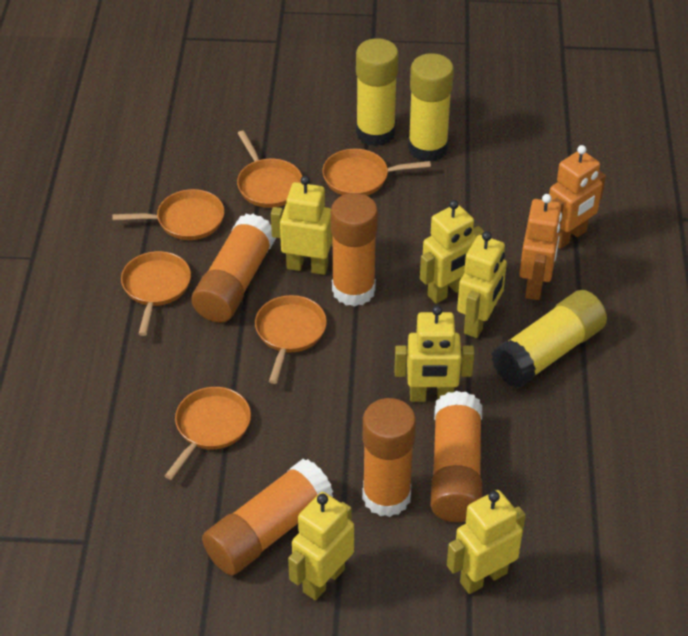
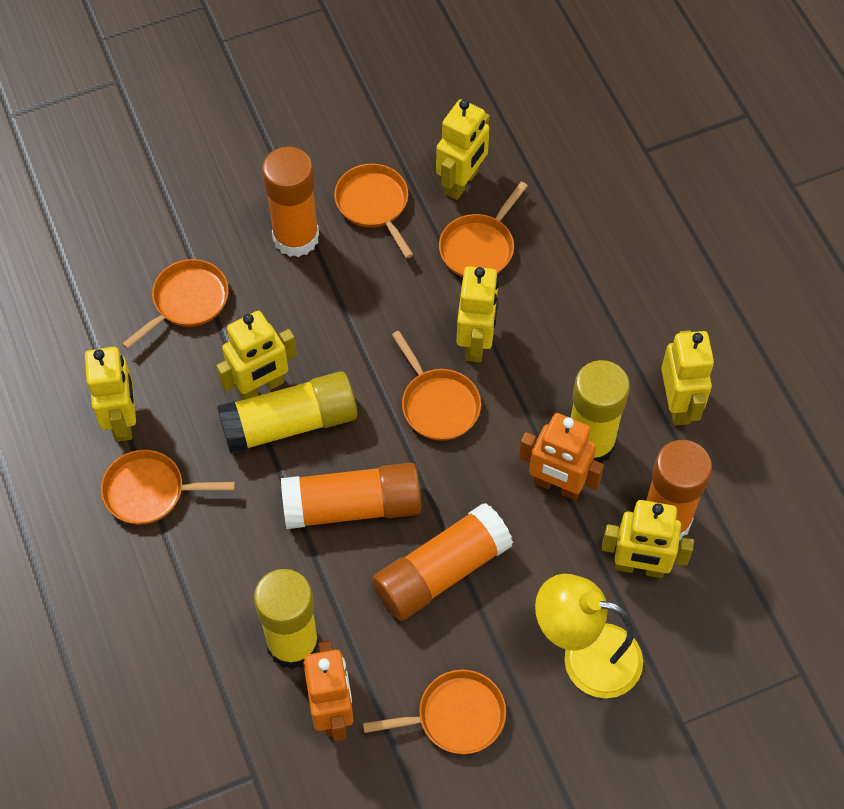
orange glue stick: [192,214,276,323] [202,459,333,575] [331,193,378,307] [362,398,416,517] [431,391,482,522] = 5 -> [262,147,319,257] [281,463,422,529] [372,503,513,621] [646,440,712,540] = 4
yellow lamp: none = 0 -> [535,574,643,698] = 1

